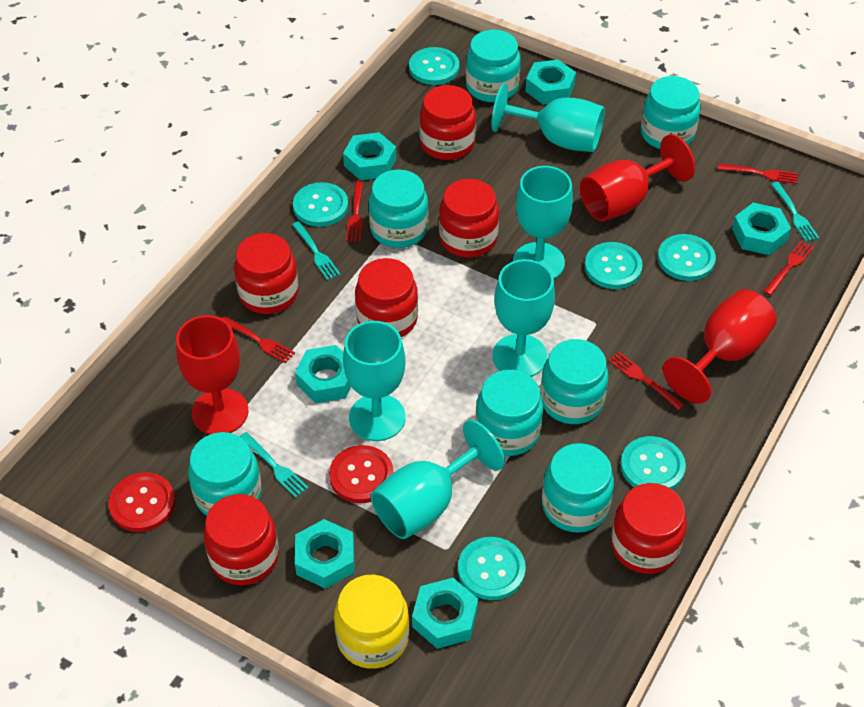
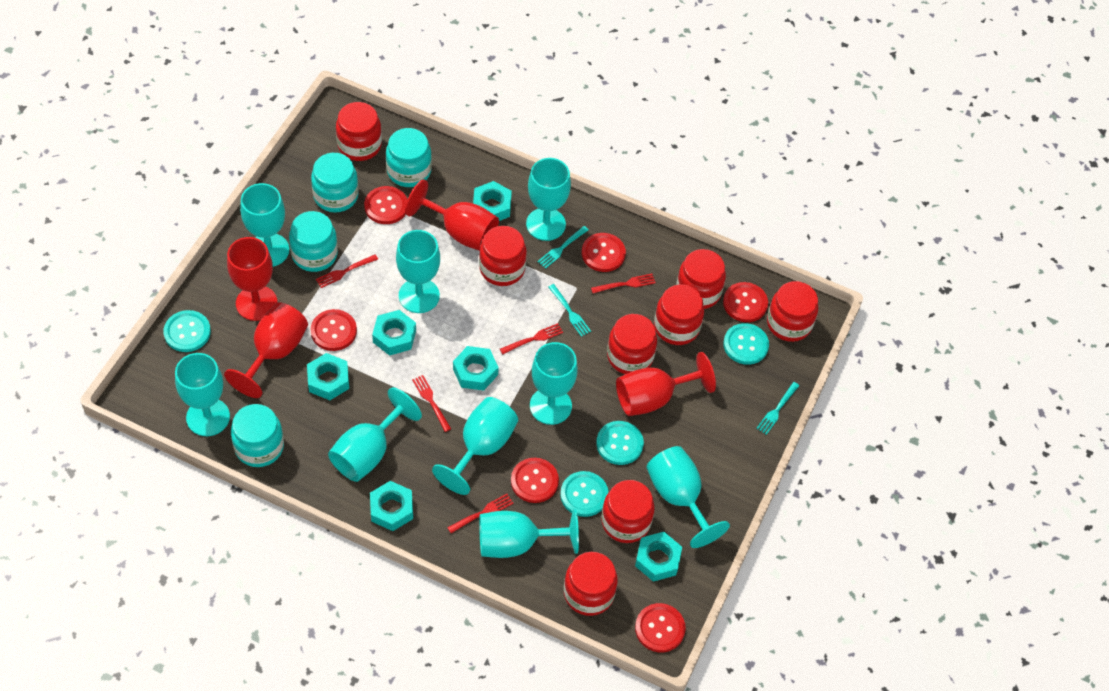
red button: [108,472,175,532] [329,445,394,503] = 2 -> [310,309,357,351] [364,186,407,224] [511,458,559,503] [582,233,626,272] [635,603,686,652] [723,282,768,322] = 6
red goblet: [176,315,249,434] [580,134,695,221] [663,289,776,404] = 3 -> [224,302,308,398] [227,237,277,321] [405,179,499,251] [616,352,716,416] = 4
red jar: [204,494,279,585] [234,233,298,314] [355,258,418,337] [420,85,476,160] [439,179,499,258] [611,483,687,574] = 6 -> [336,102,382,161] [479,226,527,286] [564,552,618,616] [601,480,655,543] [607,314,657,374] [654,284,704,345] [676,249,726,309] [767,281,818,342] = 8
turquoise button: [293,182,348,227] [409,47,459,85] [458,537,526,600] [585,242,643,289] [621,436,686,490] [658,234,716,281] = 6 -> [163,310,211,352] [560,471,609,517] [596,421,644,465] [723,323,769,365] = 4
turquoise goblet: [343,321,406,441] [371,420,505,539] [491,83,605,152] [493,259,555,377] [513,166,573,279] = 5 -> [175,353,230,436] [240,183,289,267] [328,387,422,482] [396,230,440,313] [432,397,518,495] [479,509,579,558] [526,158,571,241] [530,342,578,425] [646,446,730,548] = 9
turquoise jar: [188,432,262,516] [369,169,428,248] [466,30,521,102] [475,370,543,456] [540,339,609,424] [542,443,614,533] [641,76,701,149] = 7 -> [231,404,284,467] [289,211,338,272] [311,153,359,212] [386,128,432,187] = 4
yellow jar: [334,574,409,669] = 1 -> none = 0

